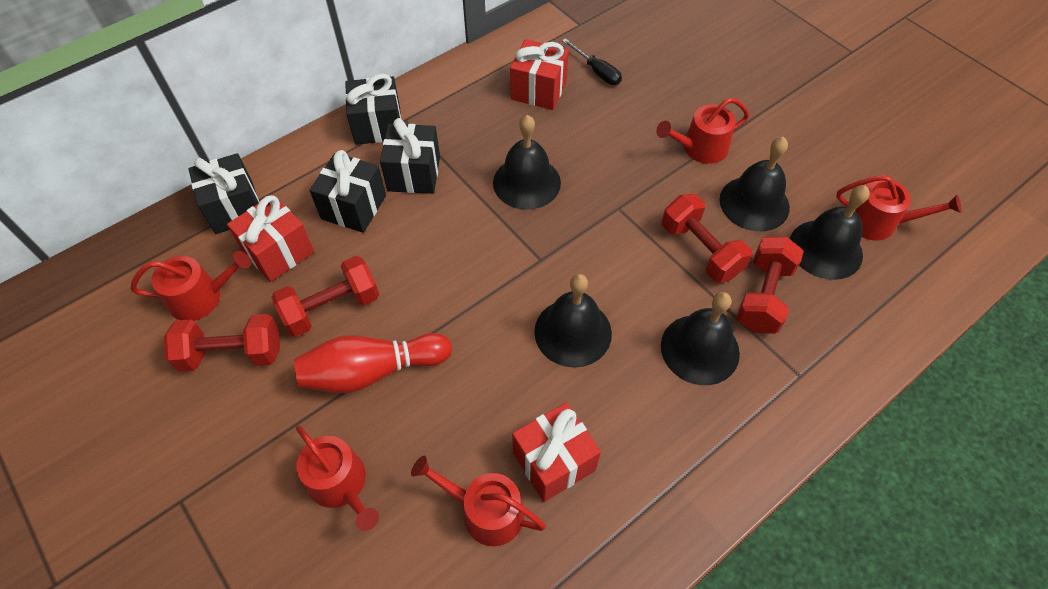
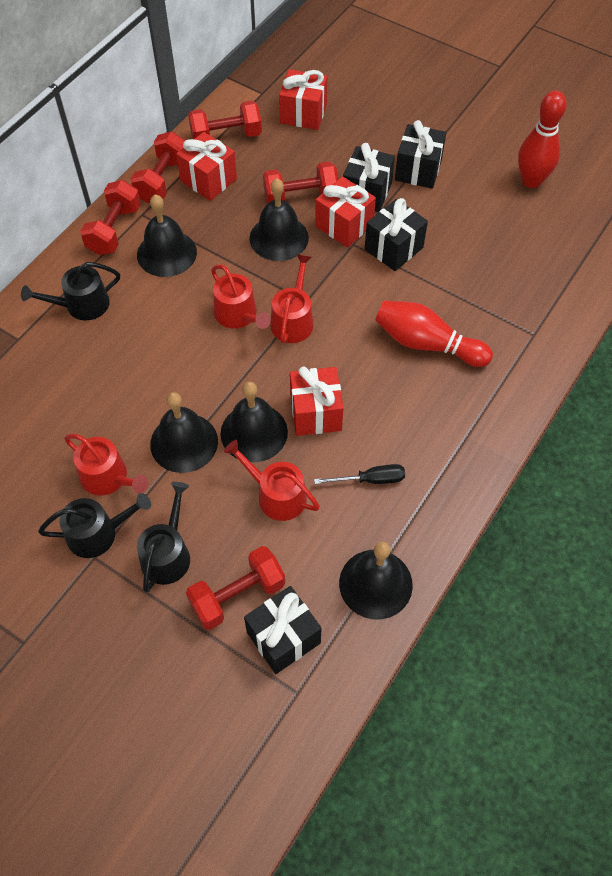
black watering can: none = 0 -> [21,262,120,321] [38,493,151,558] [137,482,190,593] = 3
red bowling pin: [294,333,452,393] = 1 -> [375,301,493,367] [518,91,567,188] = 2
red dumbbell: [164,314,280,372] [271,256,379,337] [662,194,752,283] [736,236,804,334] = 4 -> [80,180,141,255] [130,132,185,203] [186,546,285,630] [188,101,262,139] [263,162,339,204] = 5
red gift: [227,195,314,282] [510,39,569,110] [512,402,601,502] = 3 -> [176,132,237,201] [279,69,328,130] [290,367,344,436] [315,176,376,248] = 4
red watering can: [131,251,251,321] [296,425,379,531] [411,456,546,546] [656,98,749,164] [836,175,961,241] = 5 -> [64,434,148,496] [211,264,271,329] [224,440,320,521] [270,254,314,343] = 4

